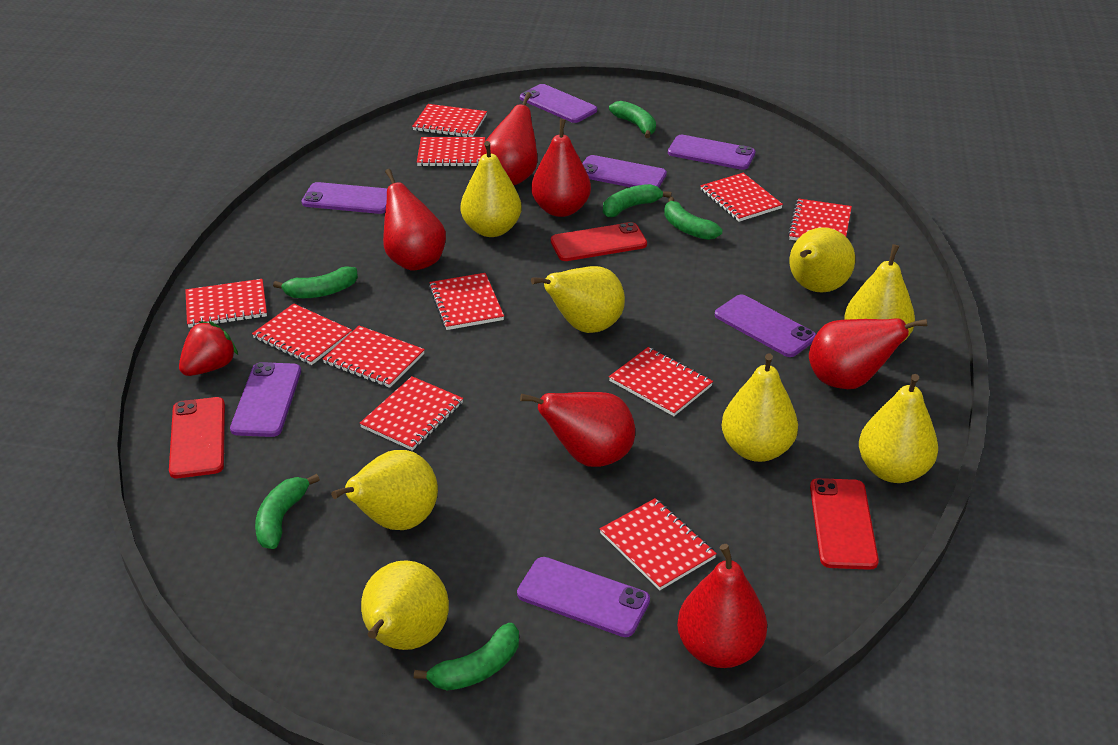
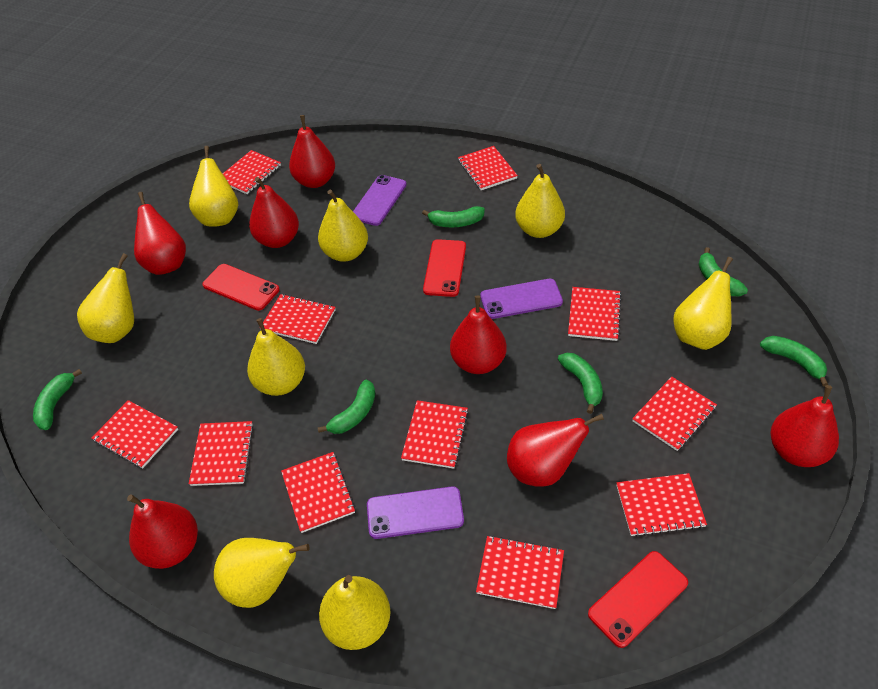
purple phone: [230,362,301,437] [302,182,387,214] [517,557,650,637] [520,84,597,123] [582,155,667,188] [668,135,755,170] [714,294,816,357] = 7 -> [353,175,407,226] [367,486,464,539] [480,279,563,319] = 3
red pear: [383,169,446,271] [480,92,538,185] [520,392,635,467] [531,119,591,217] [677,544,767,668] [809,318,927,389] = 6 -> [127,495,198,569] [134,192,186,275] [249,177,299,248] [289,115,335,188] [450,296,507,374] [507,414,604,487] [771,385,839,467] = 7
red strawberry: [179,321,238,376] = 1 -> none = 0

